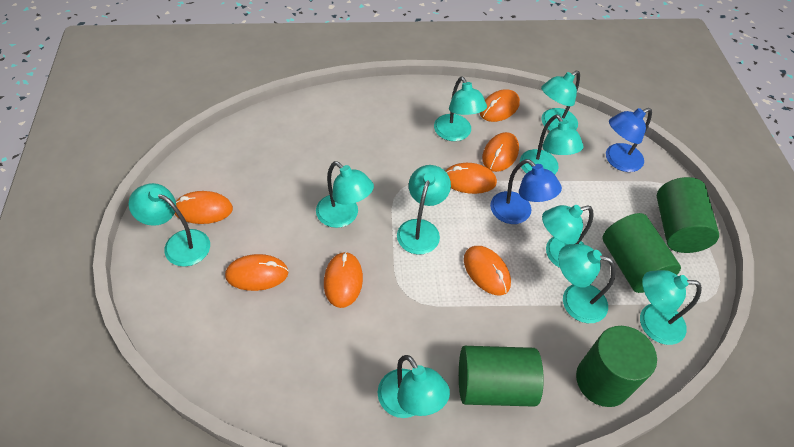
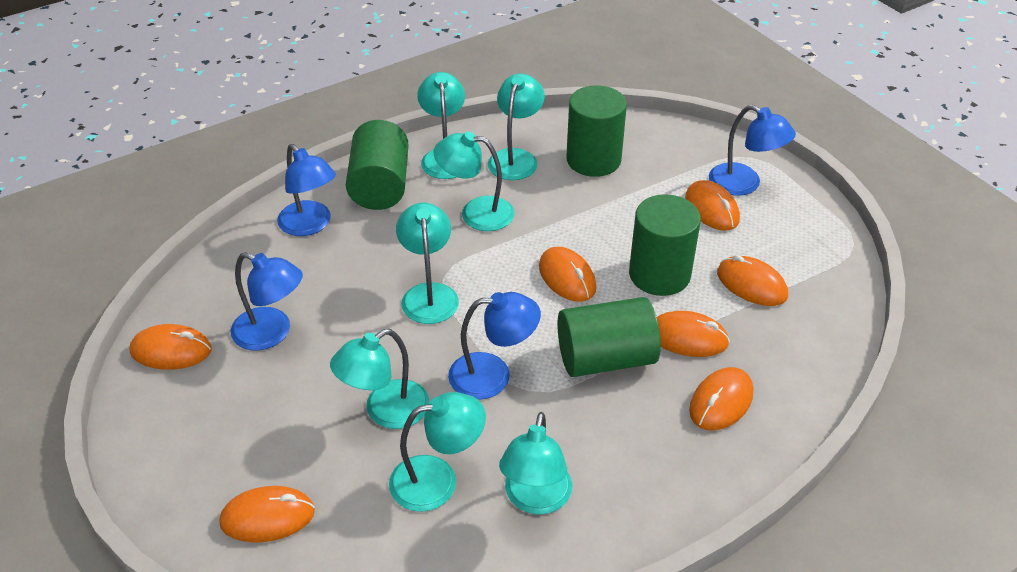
blue lamp: [490,159,562,224] [606,108,652,172] = 2 -> [231,252,303,351] [277,144,336,236] [448,292,541,400] [709,105,796,196] = 4
turquoise lamp: [129,183,210,267] [316,161,374,228] [378,355,450,418] [397,165,451,255] [434,76,487,141] [520,114,583,174] [541,71,580,131] [542,205,594,268] [558,244,616,323] [640,270,702,345] = 10 -> [330,329,429,429] [389,392,486,512] [396,203,459,324] [417,72,465,179] [433,132,514,231] [488,73,545,180] [499,412,572,515] = 7

